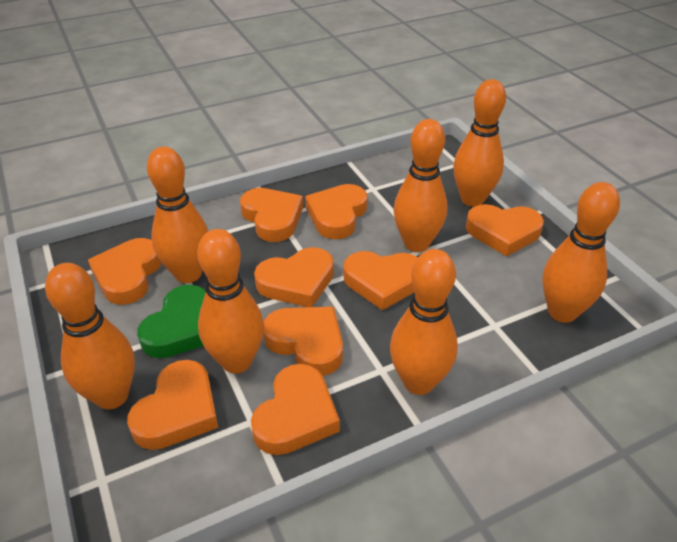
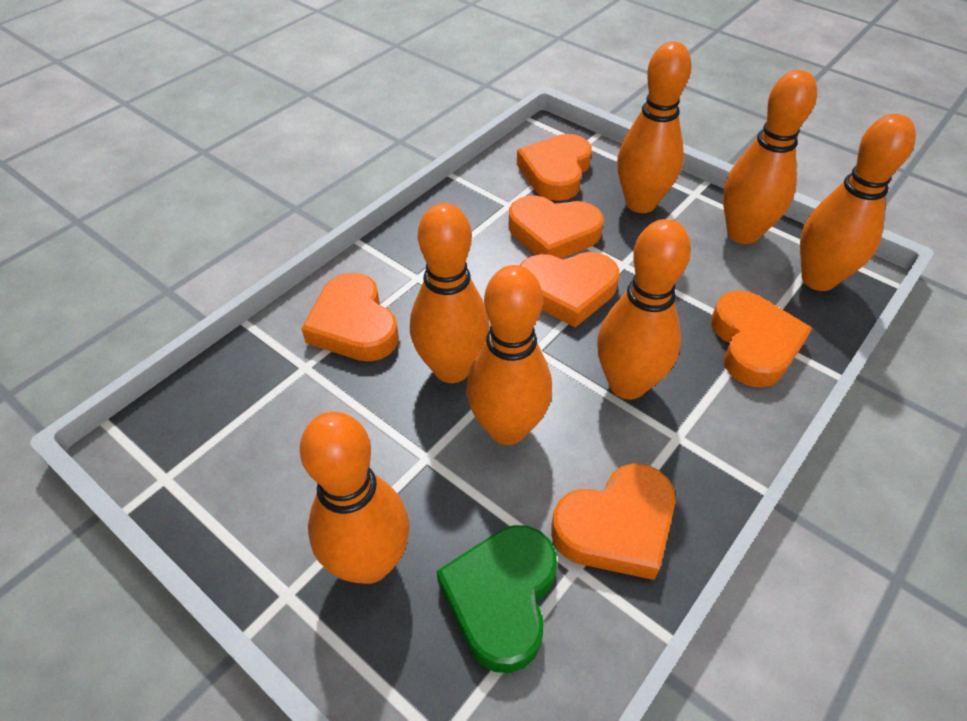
orange heart: [88,238,161,305] [127,360,218,450] [240,188,303,242] [251,364,340,455] [254,247,334,307] [263,307,343,376] [305,184,368,239] [343,251,418,310] [466,204,544,256] = 9 -> [301,273,399,362] [509,196,604,259] [517,134,592,201] [519,252,619,327] [551,463,676,580] [711,291,812,388] = 6

